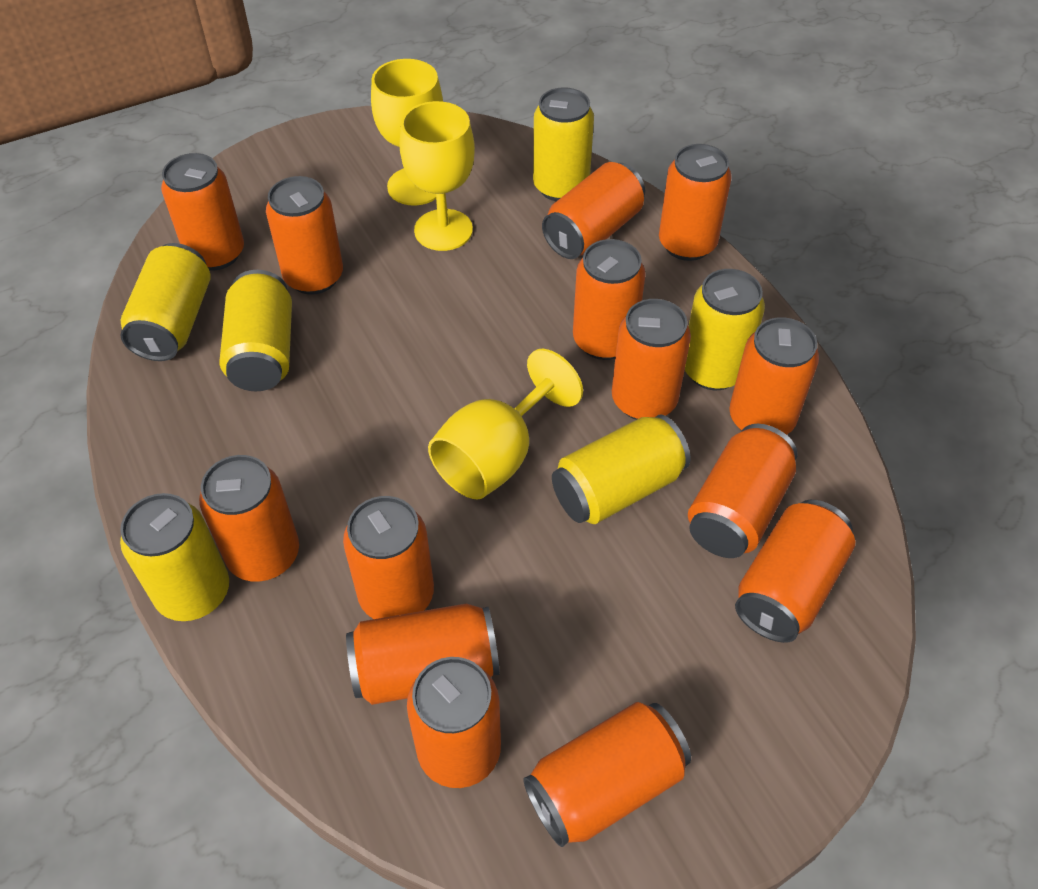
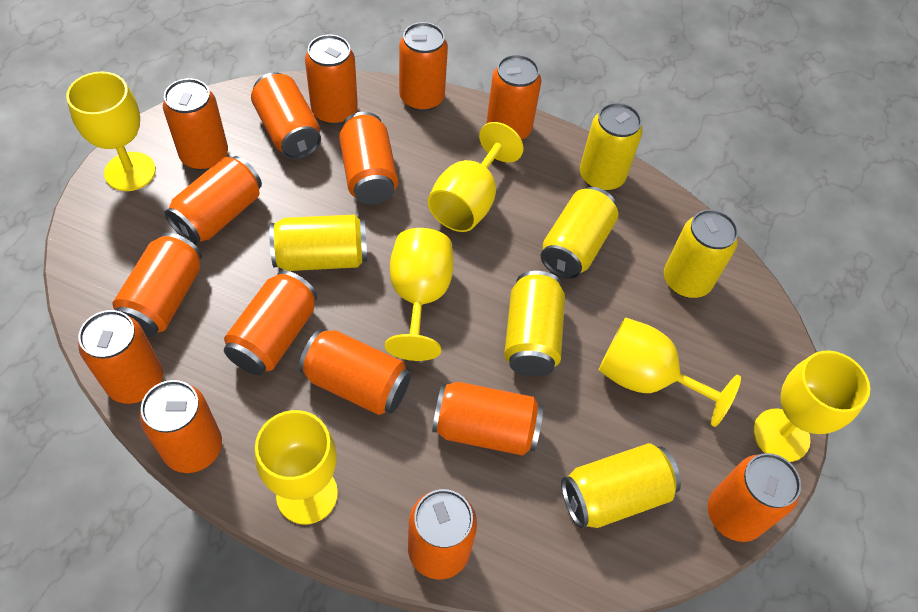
orange can: [161,153,244,271] [199,455,299,582] [266,176,343,295] [343,496,434,619] [346,603,500,705] [407,657,501,788] [523,702,691,847] [542,162,645,259] [573,239,646,360] [612,299,691,420] [659,144,732,261] [688,424,797,558] [729,317,819,435] [735,500,855,643] = 14 -> [78,310,163,404] [112,233,202,337] [140,380,222,473] [163,78,228,171] [165,156,262,245] [224,270,317,375] [251,72,321,159] [299,329,411,415] [305,35,358,125] [339,112,398,204] [399,22,448,112] [408,489,477,580] [432,382,543,456] [487,54,541,140] [708,453,801,542] = 15
yellow goblet: [371,59,443,206] [400,101,475,251] [428,349,583,499] = 3 -> [66,71,156,191] [255,410,338,524] [385,228,454,361] [428,122,524,232] [598,317,741,427] [753,351,870,462] = 6

